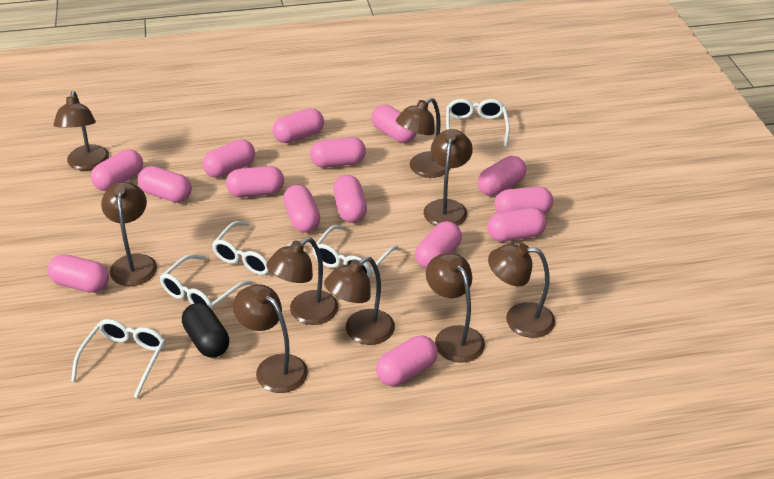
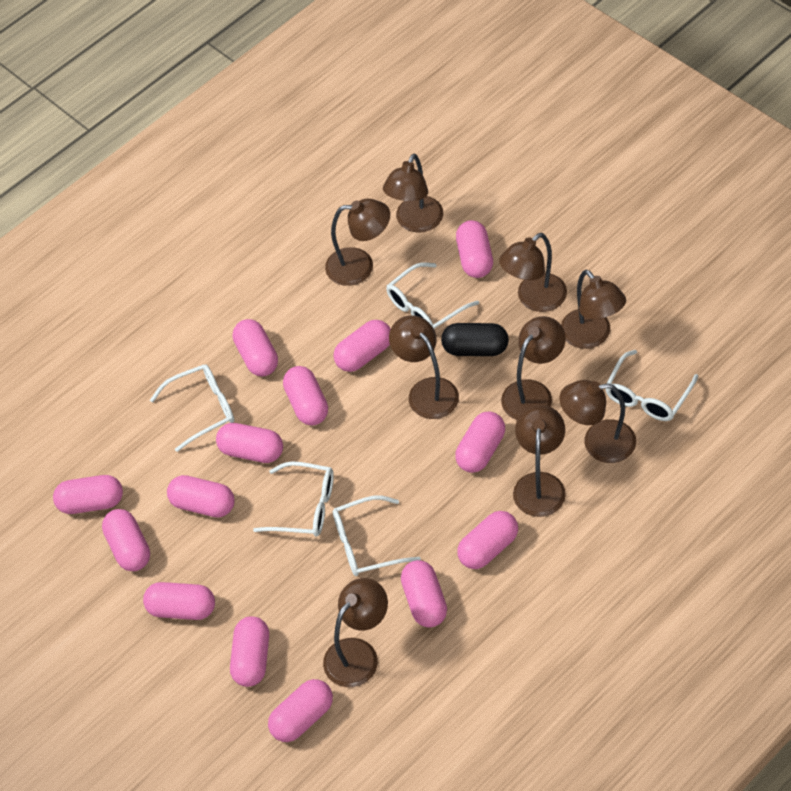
pink capsule: [48,254,109,293] [91,150,143,191] [138,166,192,203] [203,139,255,178] [226,166,284,197] [273,108,324,143] [283,185,320,233] [310,137,366,168] [333,175,367,223] [371,105,417,143] [376,335,438,386] [415,221,462,268] [478,156,526,196] [487,208,547,242] [495,186,553,214] = 15 -> [53,475,123,514] [102,509,150,571] [143,582,215,620] [167,475,235,518] [216,423,283,463] [230,616,269,687] [233,319,278,376] [268,679,333,742] [283,366,328,425] [334,320,391,372] [401,560,447,628] [455,412,505,473] [456,220,493,278] [457,511,518,569] = 14

